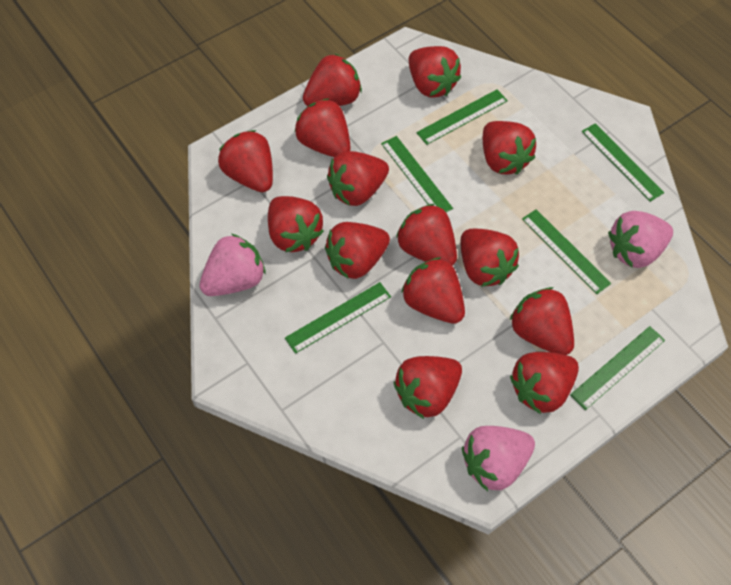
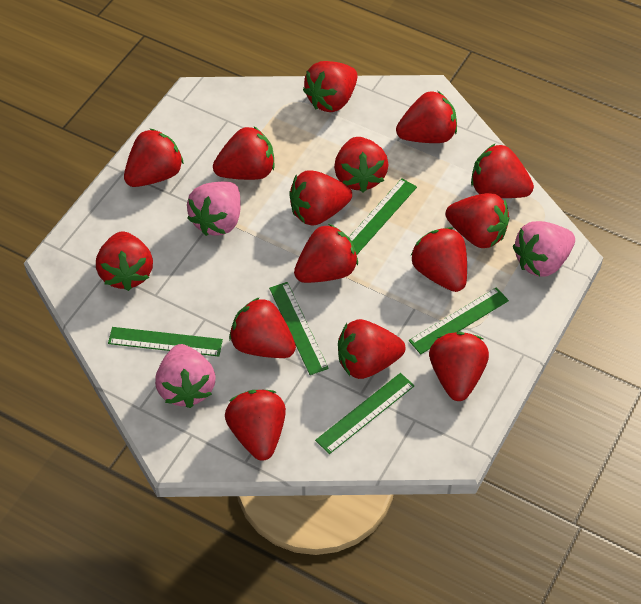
green ruler: [285,282,391,354] [381,136,453,212] [416,90,508,145] [522,209,611,294] [570,326,665,410] [582,123,664,202] = 6 -> [108,327,223,356] [269,282,329,375] [315,373,415,454] [349,178,417,254] [409,287,509,354] = 5
red strawberry: [218,130,273,192] [268,196,324,252] [295,98,351,157] [303,53,362,106] [325,222,390,279] [327,151,389,206] [394,356,462,419] [396,204,457,266] [401,257,465,324] [409,46,461,98] [461,229,519,287] [483,121,536,175] [510,287,574,355] [510,352,579,414] = 14 -> [96,231,153,291] [124,128,184,187] [213,127,275,180] [225,390,286,461] [229,297,296,358] [289,170,352,225] [294,224,358,283] [303,61,358,112] [334,137,389,192] [338,319,405,379] [396,91,457,143] [411,227,467,292] [429,332,489,401] [445,193,509,248] [471,143,534,198] = 15

